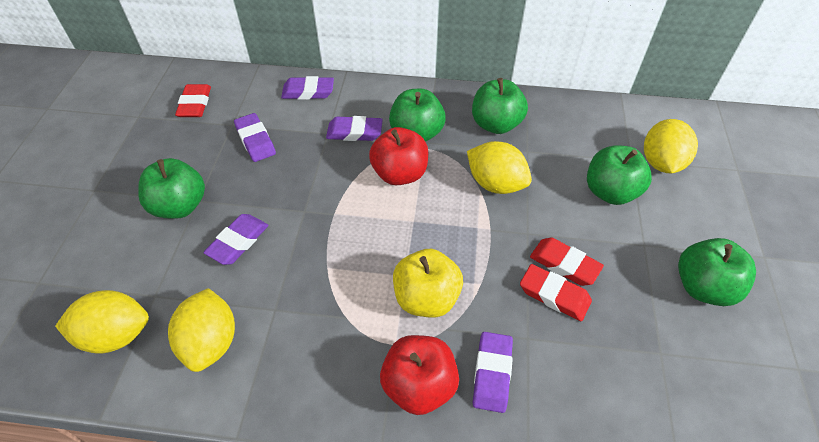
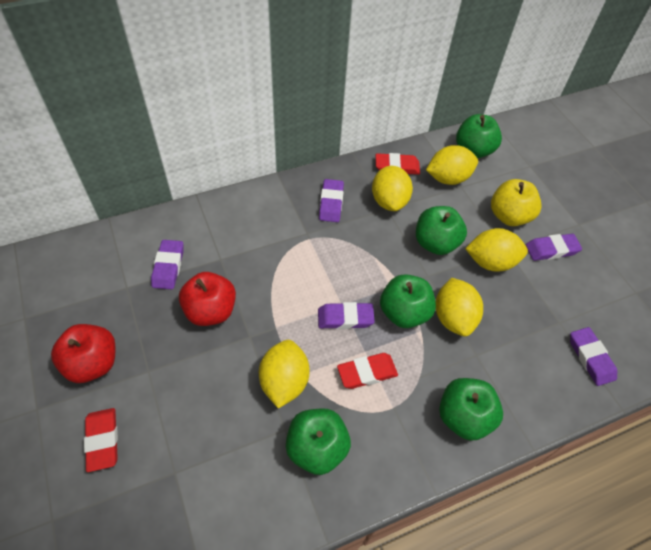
yellow lemon: [55,290,149,354] [168,288,235,372] [467,141,532,194] [644,119,698,173] = 4 -> [259,340,310,409] [372,166,413,211] [426,145,478,185] [436,278,483,336] [465,228,528,272] = 5

